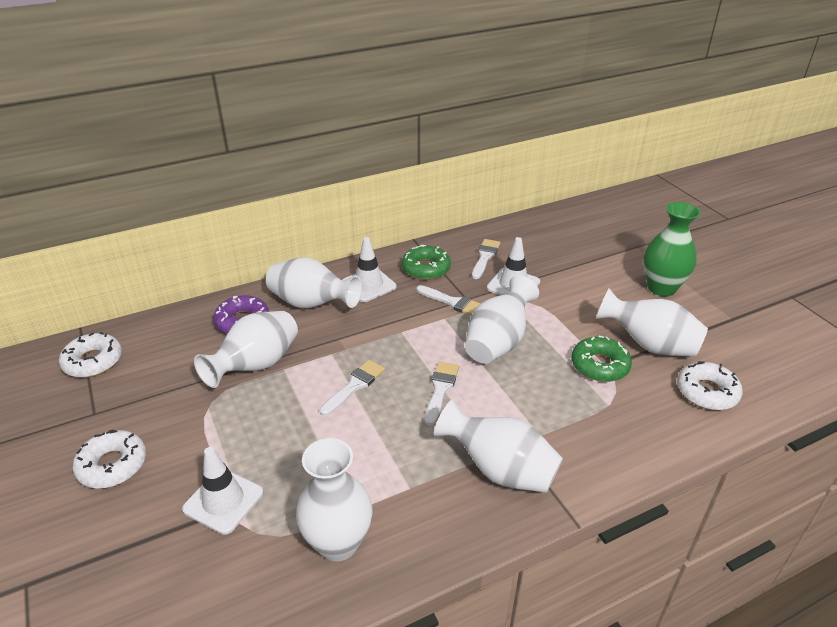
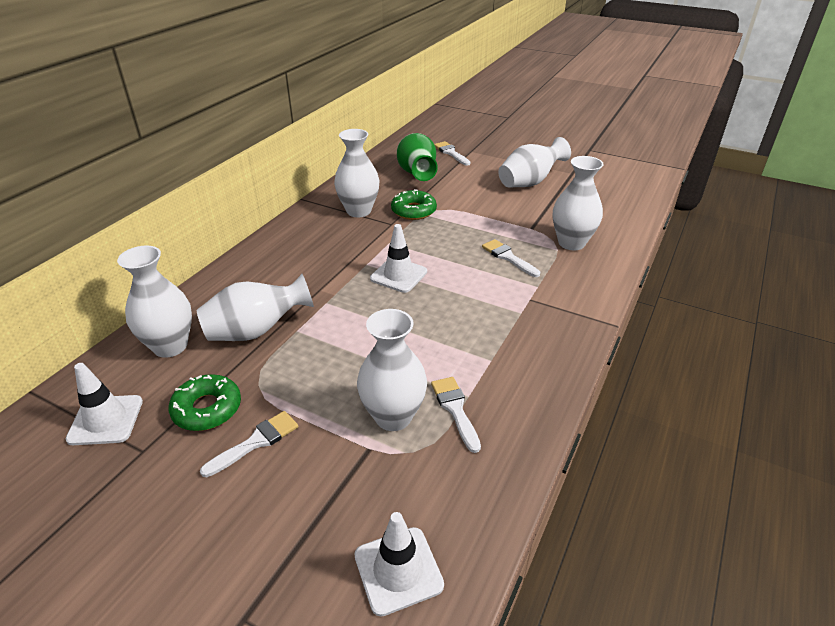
purple donut: [213,295,269,334] = 1 -> none = 0
white donut: [59,332,122,378] [73,430,146,488] [677,361,743,410] = 3 -> none = 0

